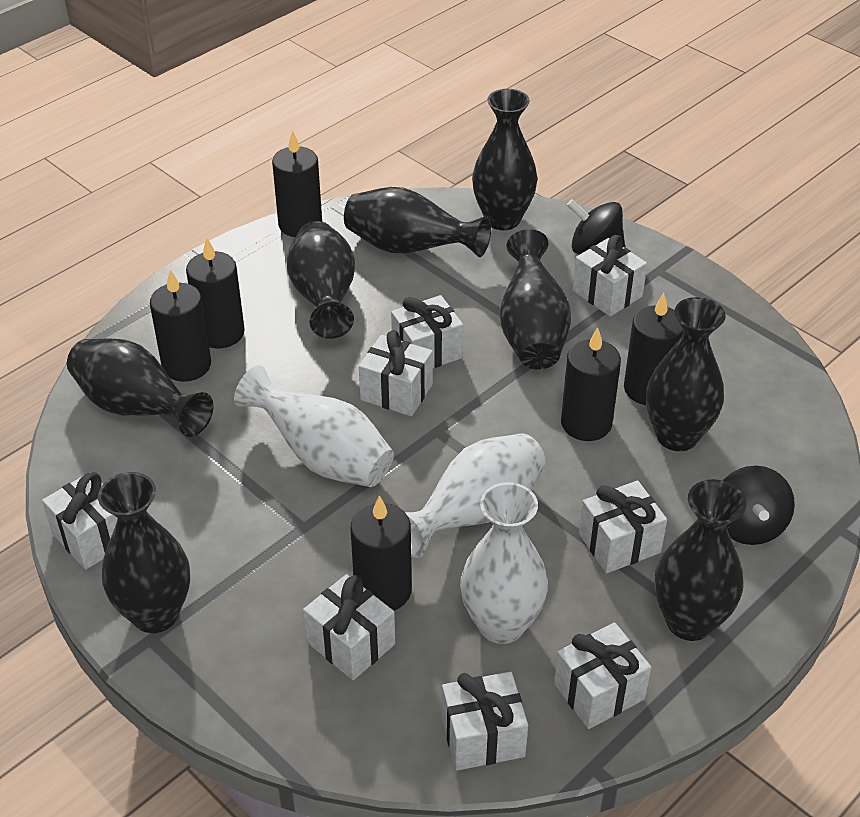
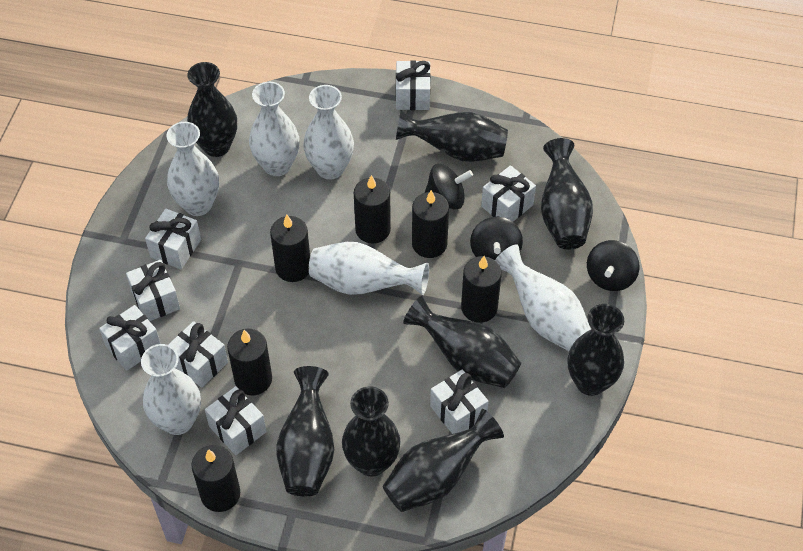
black spinning top: [567,199,625,254] [723,466,795,545] = 2 -> [424,164,473,210] [470,217,523,260] [587,240,640,291] = 3
white vase: [234,365,394,487] [405,433,545,558] [460,482,548,644] = 3 -> [141,344,201,435] [167,122,219,216] [249,82,300,176] [303,85,354,180] [309,242,429,295] [495,244,591,351] = 6

